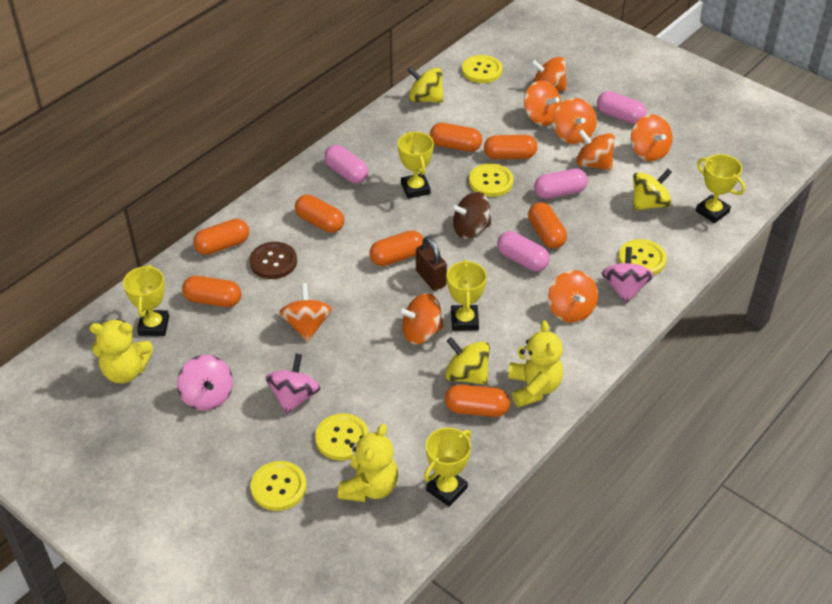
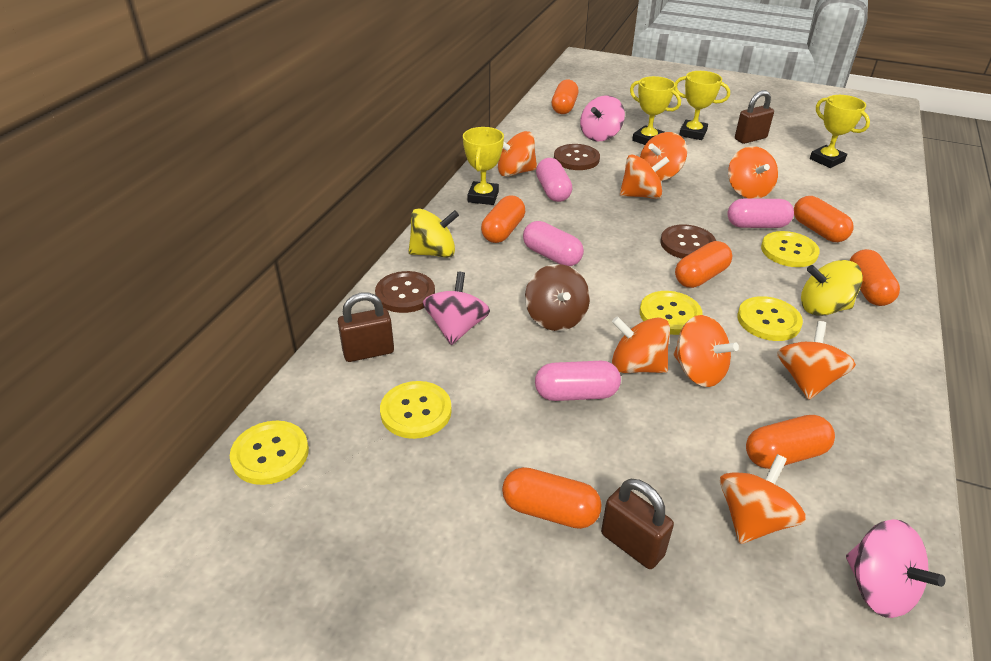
brown button: [249,242,297,279] = 1 -> [375,271,435,313] [554,144,600,170] [661,224,716,259] = 3
brown padlock: [416,236,447,291] = 1 -> [338,292,394,362] [601,479,674,569] [735,90,774,144] = 3
orange capsule: [182,276,241,307] [193,219,249,255] [295,194,344,233] [369,230,424,266] [430,123,482,152] [445,384,510,417] [484,135,538,159] [528,202,567,248] = 8 -> [481,196,525,243] [502,467,602,529] [552,79,578,114] [675,241,732,288] [746,415,835,469] [794,196,854,242] [849,249,900,306] = 7
yellow spinning top: [407,67,443,103] [445,337,490,385] [633,169,672,211] = 3 -> [408,208,459,257] [801,260,863,316] = 2
yellow teddy bear: [89,319,153,383] [338,424,398,502] [508,321,563,408] = 3 -> none = 0
yellow trophy: [123,265,169,336] [398,132,434,199] [424,428,471,506] [447,259,487,331] [696,154,745,223] = 5 -> [463,127,504,205] [630,76,681,145] [675,71,730,140] [810,95,870,168] = 4

